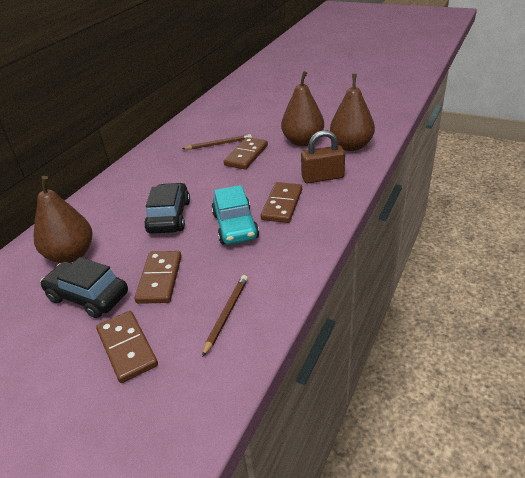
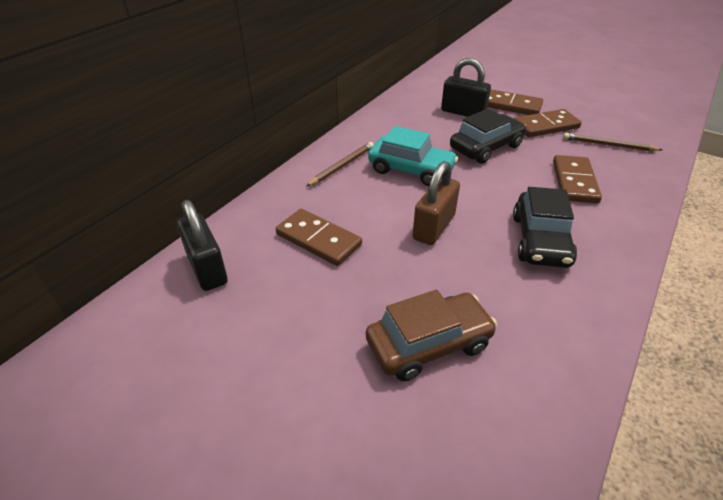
black padlock: none = 0 -> [177,200,228,291] [441,58,491,117] = 2
brown car: none = 0 -> [366,290,497,381] = 1
brown pear: [33,176,93,263] [281,71,324,146] [330,74,375,151] = 3 -> none = 0

